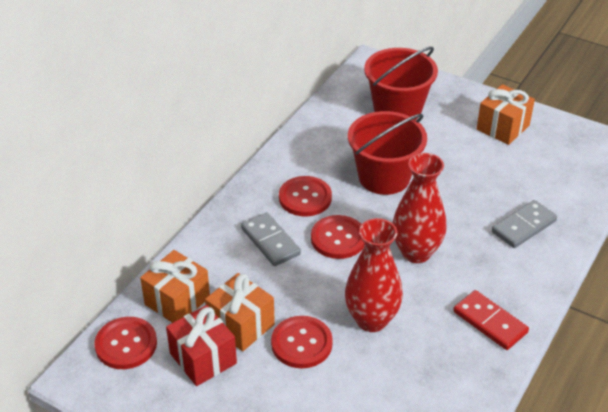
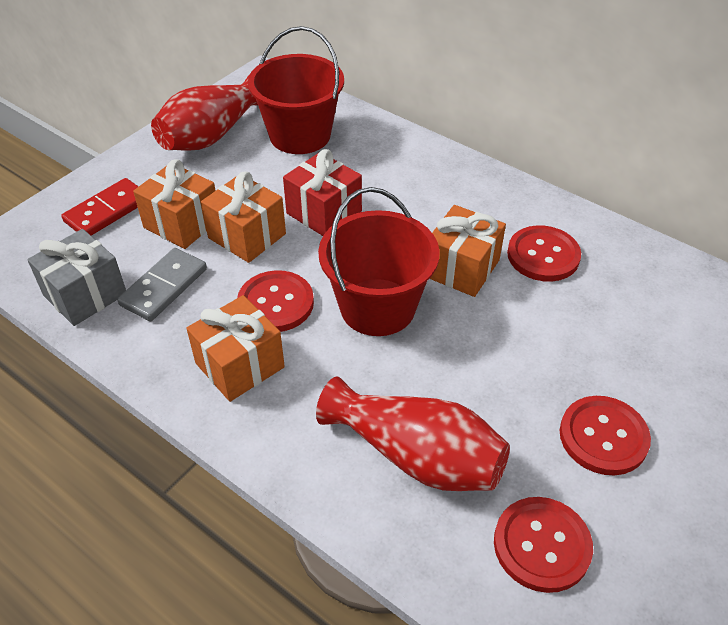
grey domino: [241,212,301,266] [492,200,557,248] = 2 -> [117,248,207,321] = 1
grey gift: none = 0 -> [27,229,126,326] = 1
orange gift: [140,250,210,323] [205,273,275,351] [477,84,535,145] = 3 -> [133,159,216,249] [186,295,285,402] [201,172,286,263] [430,205,506,297] = 4

